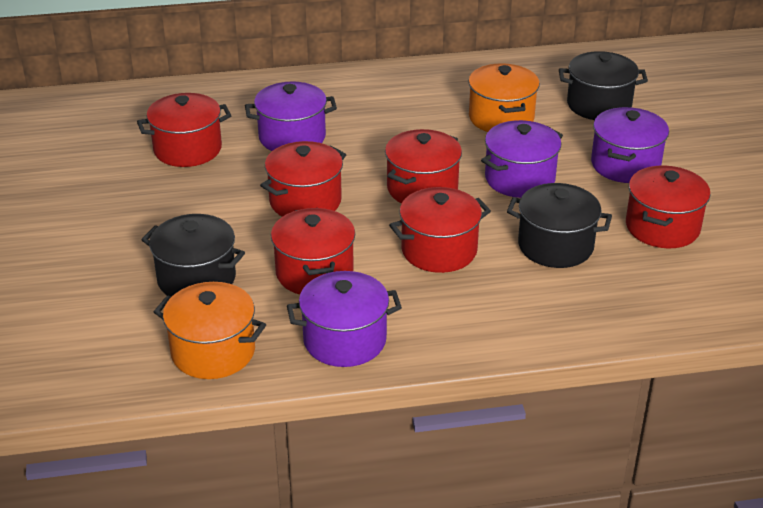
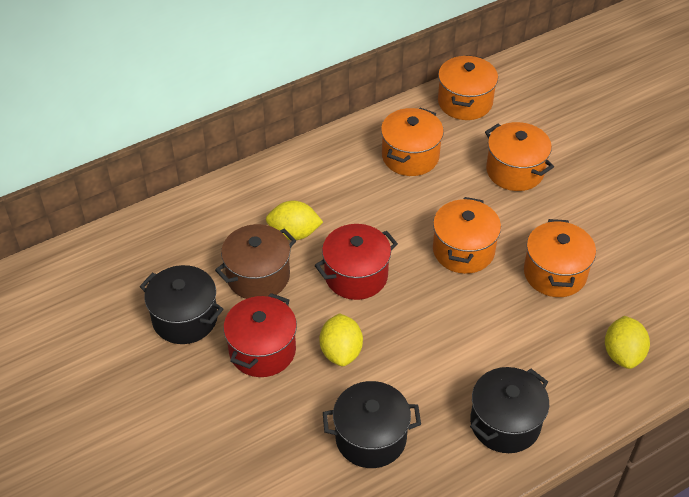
brown pot: none = 0 -> [215,224,297,299] = 1
orange pot: [154,282,266,379] [468,63,540,132] = 2 -> [381,108,444,176] [433,197,501,274] [438,55,498,120] [485,122,554,191] [524,219,596,297] = 5
purple pot: [245,82,337,151] [287,271,402,367] [481,120,563,198] [591,107,669,183] = 4 -> none = 0
red pot: [137,93,231,167] [260,141,346,217] [271,208,355,294] [385,129,462,203] [389,187,491,273] [626,165,711,248] = 6 -> [224,293,297,377] [315,224,398,300] = 2
yellow lemon: none = 0 -> [266,200,323,240] [320,313,363,366] [605,316,650,369] = 3

